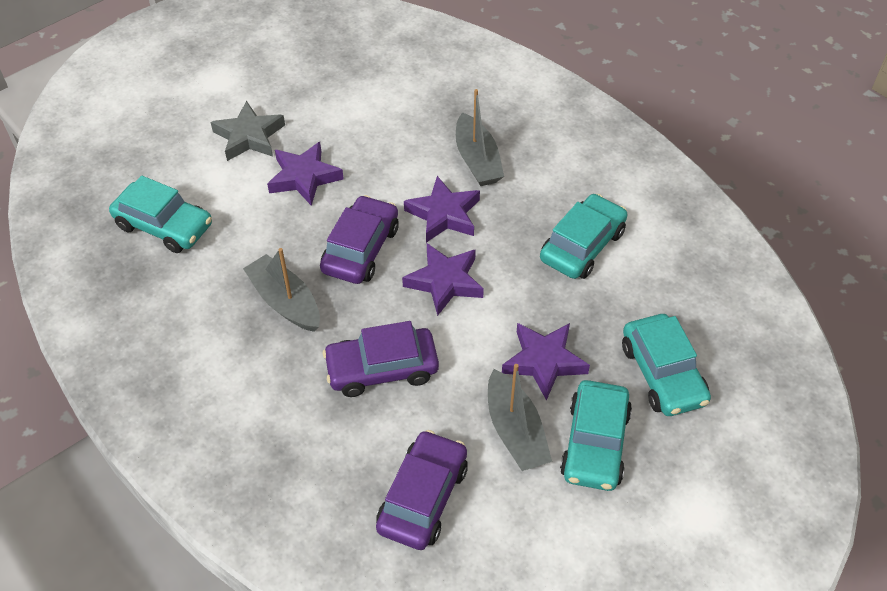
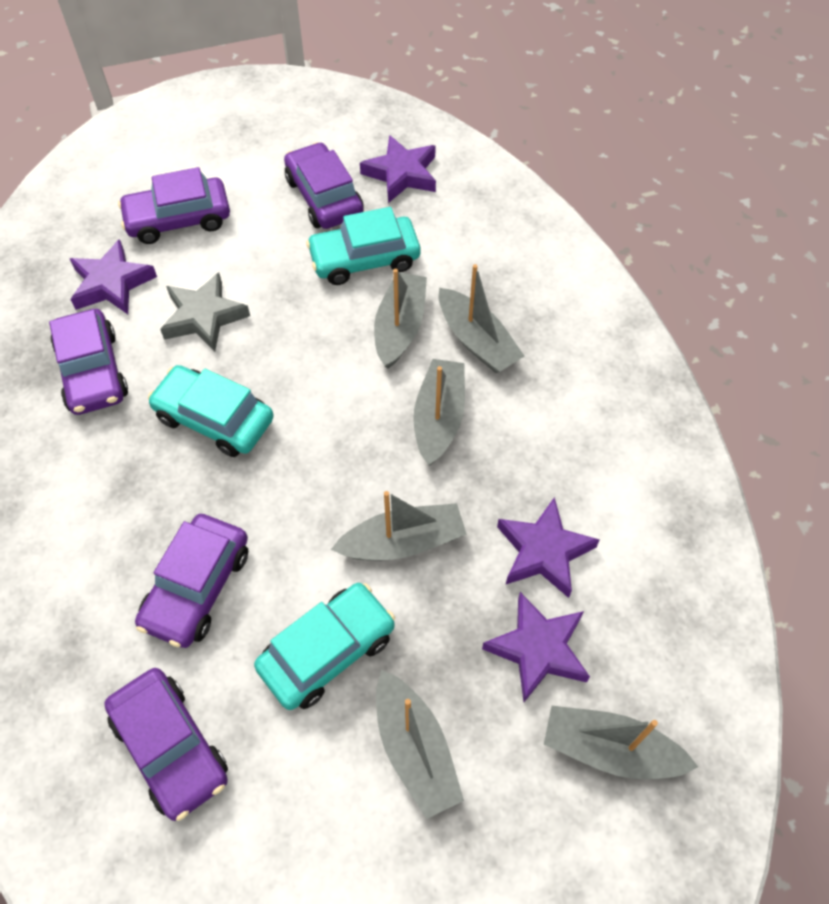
grey boat: [243,248,320,332] [456,89,504,186] [488,364,552,471] = 3 -> [331,491,466,561] [374,269,427,369] [376,670,464,819] [413,359,465,466] [439,264,524,373] [544,706,698,779] = 6
purple car: [320,195,399,284] [323,321,439,397] [376,430,468,550] = 3 -> [49,309,128,415] [104,668,228,821] [118,167,230,244] [135,514,248,648] [284,142,364,229] = 5
turquoise car: [109,176,212,253] [540,194,627,279] [560,380,632,491] [622,314,711,416] = 4 -> [148,365,274,457] [254,583,395,710] [306,207,420,285] = 3

